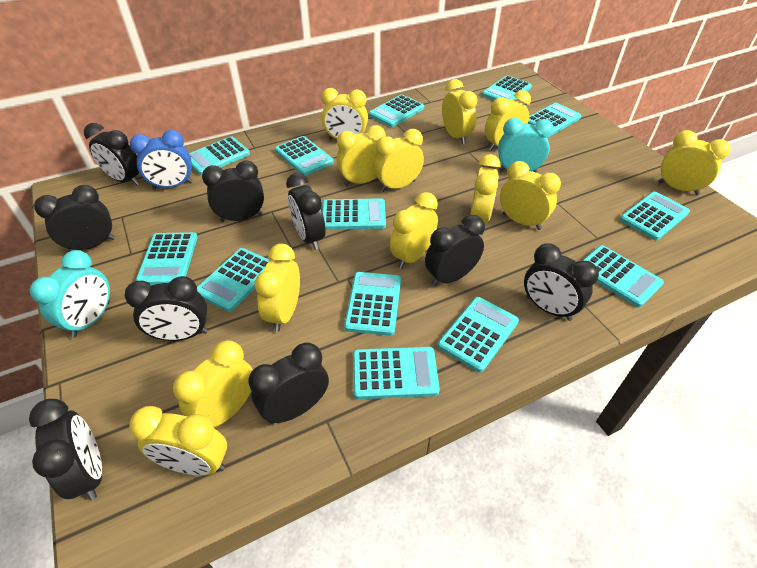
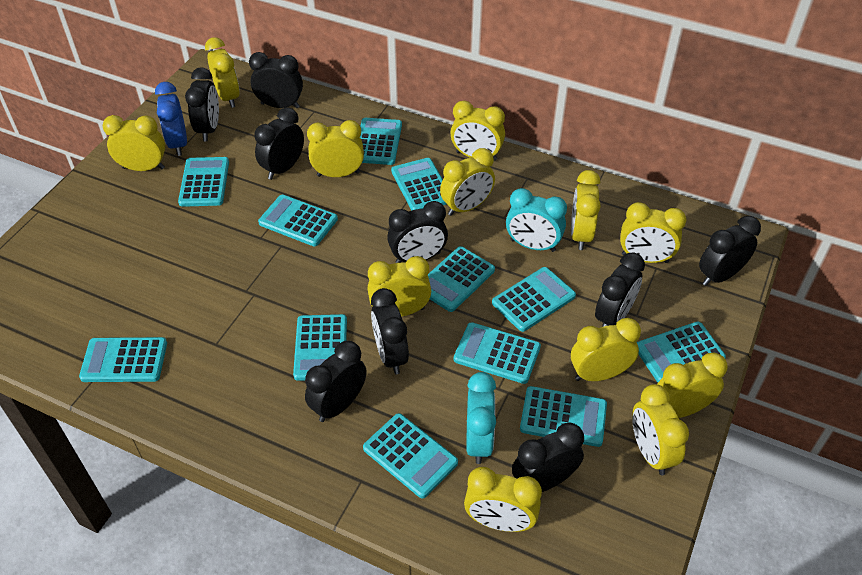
turquoise calculator: [136,232,198,285] [189,136,250,175] [197,248,270,312] [275,136,334,176] [322,198,386,230] [344,272,401,336] [353,347,440,399] [369,95,424,127] [438,297,519,372] [482,75,532,100] [528,103,581,135] [582,245,664,307] [620,192,690,240] = 13 -> [79,337,167,382] [178,157,229,207] [258,195,338,246] [293,314,347,381] [360,118,402,165] [363,413,458,499] [391,158,446,211] [428,246,495,312] [454,322,541,384] [492,267,576,332] [520,386,607,447] [637,322,726,382] = 12

